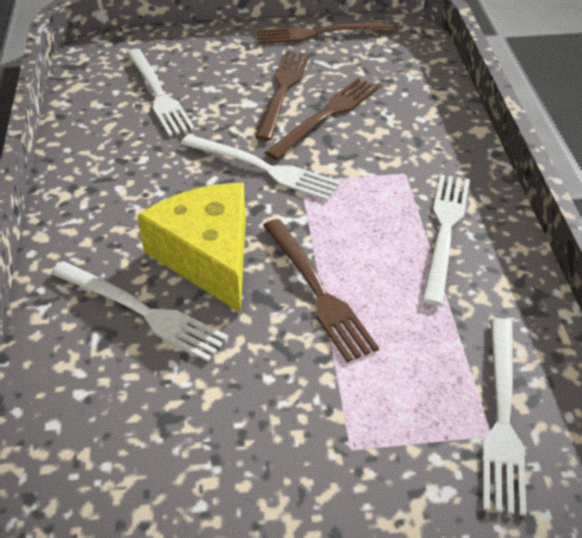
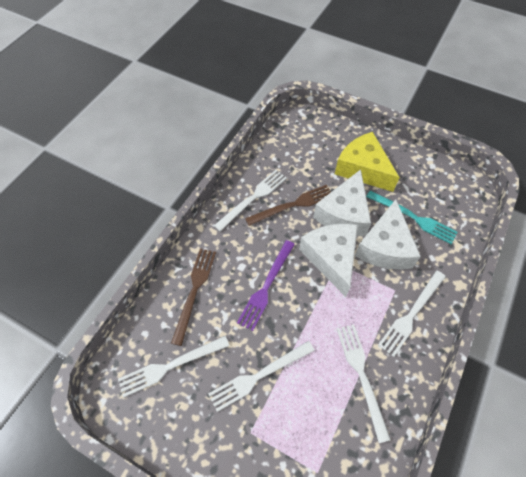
brown fork: [255,51,310,141] [257,22,398,44] [263,219,379,363] [265,78,379,160] = 4 -> [171,248,216,346] [245,185,331,226] = 2
purple fork: none = 0 -> [237,240,295,331] = 1
turquoise fork: none = 0 -> [366,191,458,244] = 1
white cheese: none = 0 -> [299,224,358,297] [313,169,371,236] [355,199,421,270] = 3

